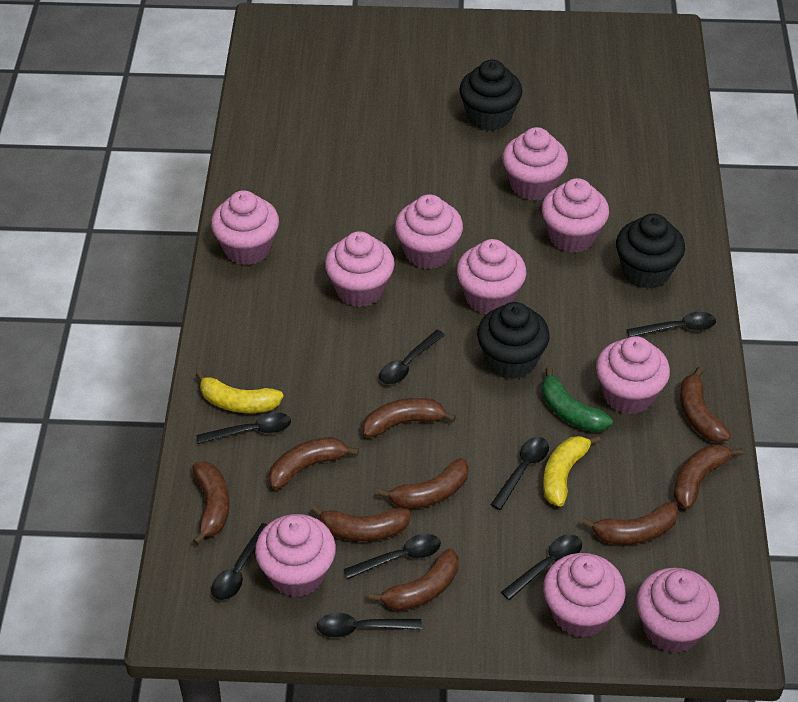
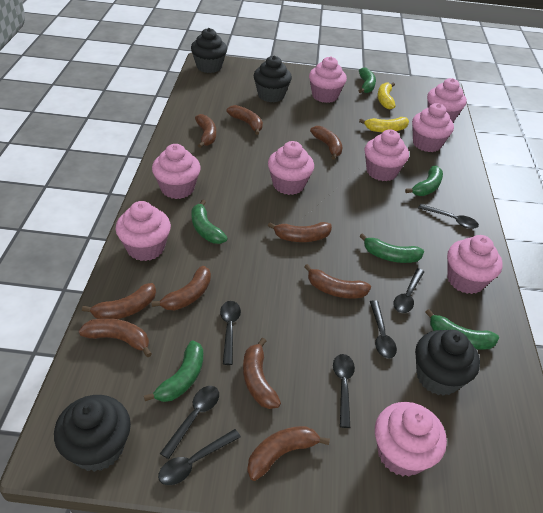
black cupcake: [459,60,522,131] [477,302,550,379] [616,214,685,289] = 3 -> [54,395,131,472] [191,28,227,73] [254,56,292,102] [415,330,480,396] = 4
black spoon: [196,412,291,444] [211,523,268,601] [317,613,422,638] [344,534,441,579] [379,330,445,385] [490,437,549,510] [501,534,582,600] [627,312,716,337] = 8 -> [158,429,241,485] [160,386,219,459] [220,301,241,365] [333,354,355,428] [370,300,397,359] [393,268,424,313] [418,204,479,229] = 7
brown banana: [192,462,229,545] [269,437,359,490] [311,505,411,541] [363,398,456,438] [369,549,459,611] [377,458,469,509] [582,502,679,545] [674,444,743,509] [680,367,731,443] = 9 -> [79,318,152,357] [82,283,156,319] [151,266,211,310] [195,114,216,148] [227,105,263,135] [243,338,281,409] [247,426,330,481] [268,222,332,242] [304,264,371,298] [310,126,343,160] = 10
green banana: [542,367,613,432] = 1 -> [144,340,203,402] [191,200,228,244] [359,67,376,93] [359,233,424,263] [405,166,443,196] [426,309,499,350] = 6
pink cupcake: [211,190,279,265] [255,514,336,597] [325,231,395,307] [395,194,463,269] [457,239,526,314] [502,127,568,200] [542,178,609,253] [543,553,626,638] [596,336,670,415] [636,568,719,653] = 10 -> [115,201,171,261] [152,144,201,199] [268,141,314,195] [309,57,347,103] [365,129,409,181] [375,402,447,476] [412,103,454,152] [427,78,467,122] [447,235,503,294] = 9

